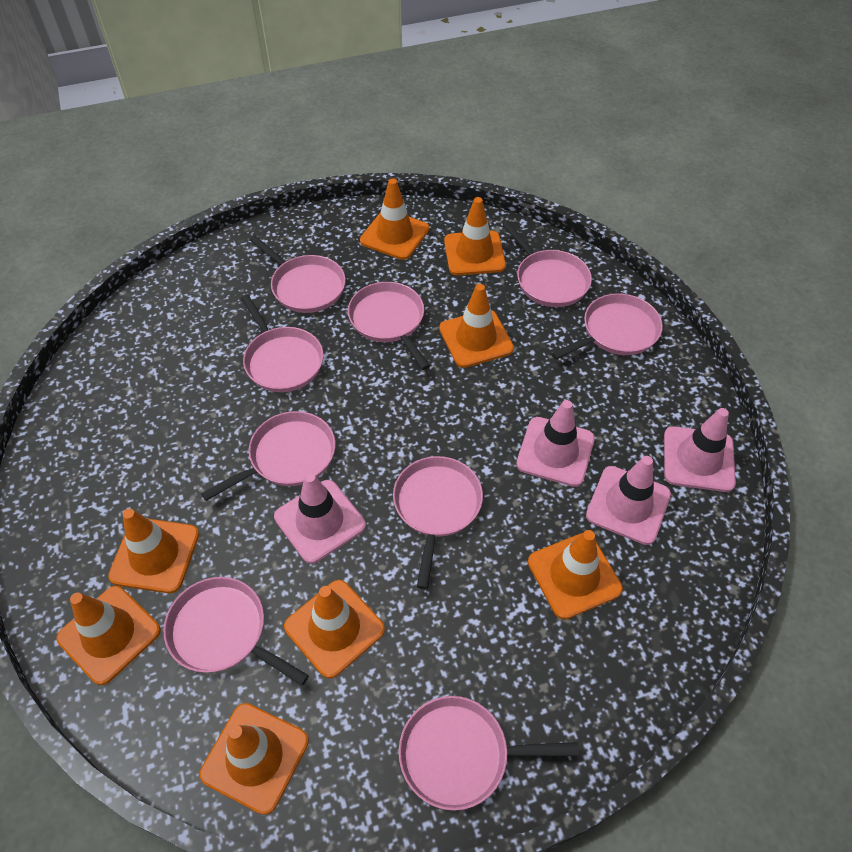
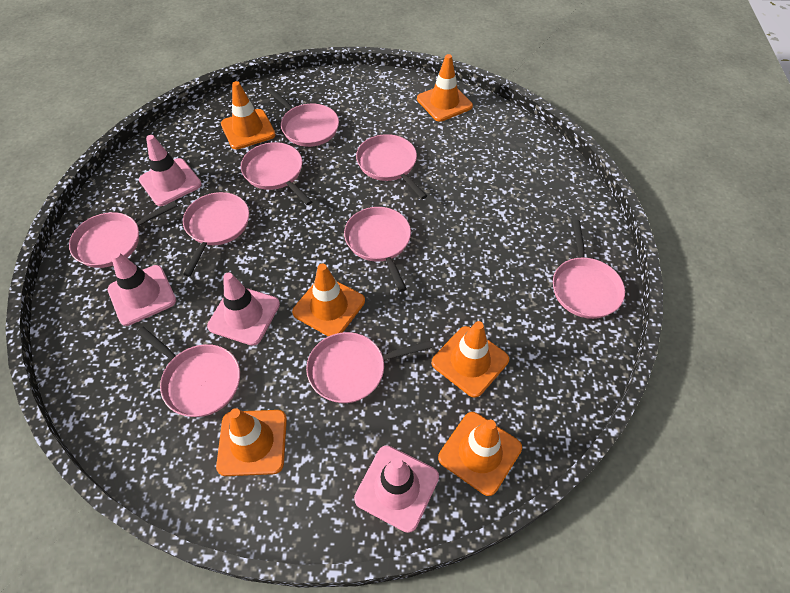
orange traffic cone: [57,586,161,685] [108,508,199,593] [200,703,309,815] [284,580,385,679] [360,178,429,260] [439,284,514,368] [444,197,506,275] [528,530,623,619] = 8 -> [216,408,287,476] [221,81,276,150] [292,263,365,337] [417,54,473,122] [431,321,509,398] [438,412,522,496] = 6

